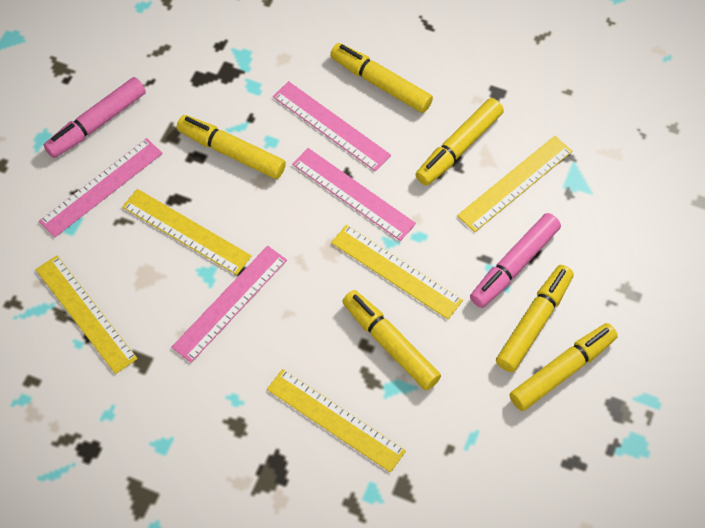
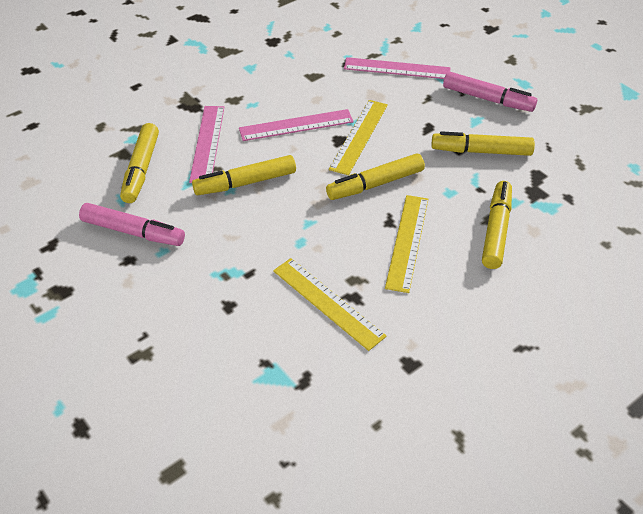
pink ruler: [39,138,163,238] [171,246,287,363] [273,81,391,171] [292,148,416,241] = 4 -> [189,106,224,183] [239,109,354,141] [344,57,451,79] = 3
yellow marker: [177,115,286,179] [330,43,433,113] [342,290,441,390] [415,98,504,186] [496,265,574,372] [510,323,618,411] = 6 -> [120,123,159,203] [192,155,296,195] [326,153,425,200] [431,131,535,156] [482,181,512,269] = 5
yellow ruler: [35,255,138,374] [122,189,252,275] [267,369,406,472] [331,225,463,319] [457,136,572,232] = 5 -> [273,258,387,351] [329,100,388,175] [385,195,428,293] = 3

